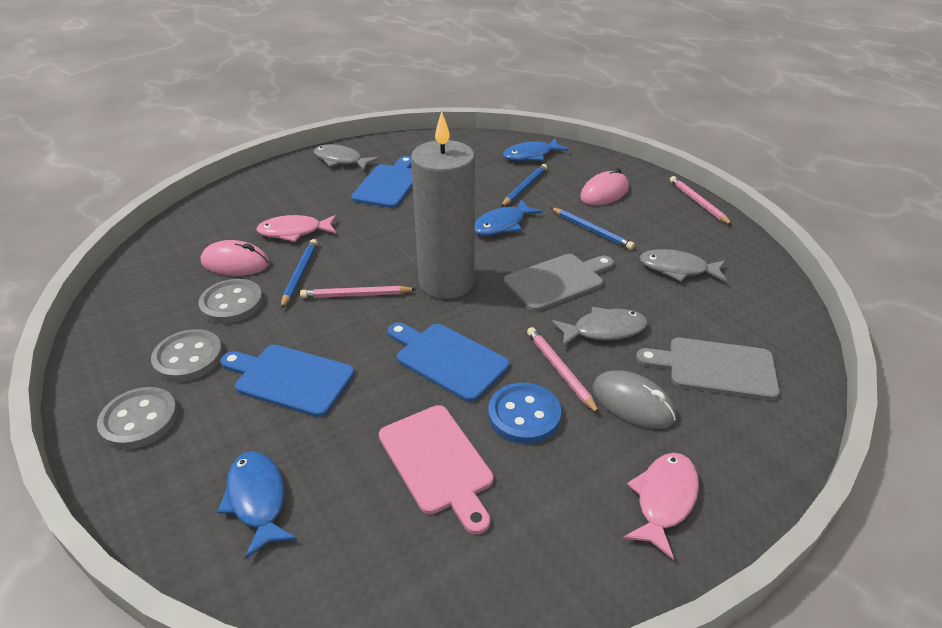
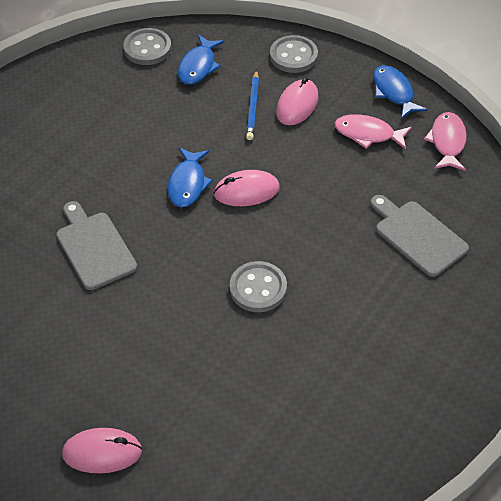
blue button: [488,382,561,444] = 1 -> none = 0
blue cutting board: [220,345,355,417] [351,156,413,208] [387,322,509,402] = 3 -> none = 0
blue pencil: [281,239,318,309] [501,164,547,207] [550,207,635,250] = 3 -> [246,70,259,140] = 1
grey candle: [411,111,475,299] = 1 -> none = 0
grey fish: [314,144,379,171] [552,307,648,347] [639,249,727,282] = 3 -> none = 0
grey mouse: [592,370,676,429] = 1 -> none = 0
pink cutting board: [379,405,493,534] = 1 -> none = 0
pink mouse: [200,240,269,276] [580,168,629,205] = 2 -> [62,428,142,473] [214,170,280,206] [276,77,318,125] = 3
pink pencil: [300,286,416,298] [527,327,600,415] [670,176,732,225] = 3 -> none = 0

